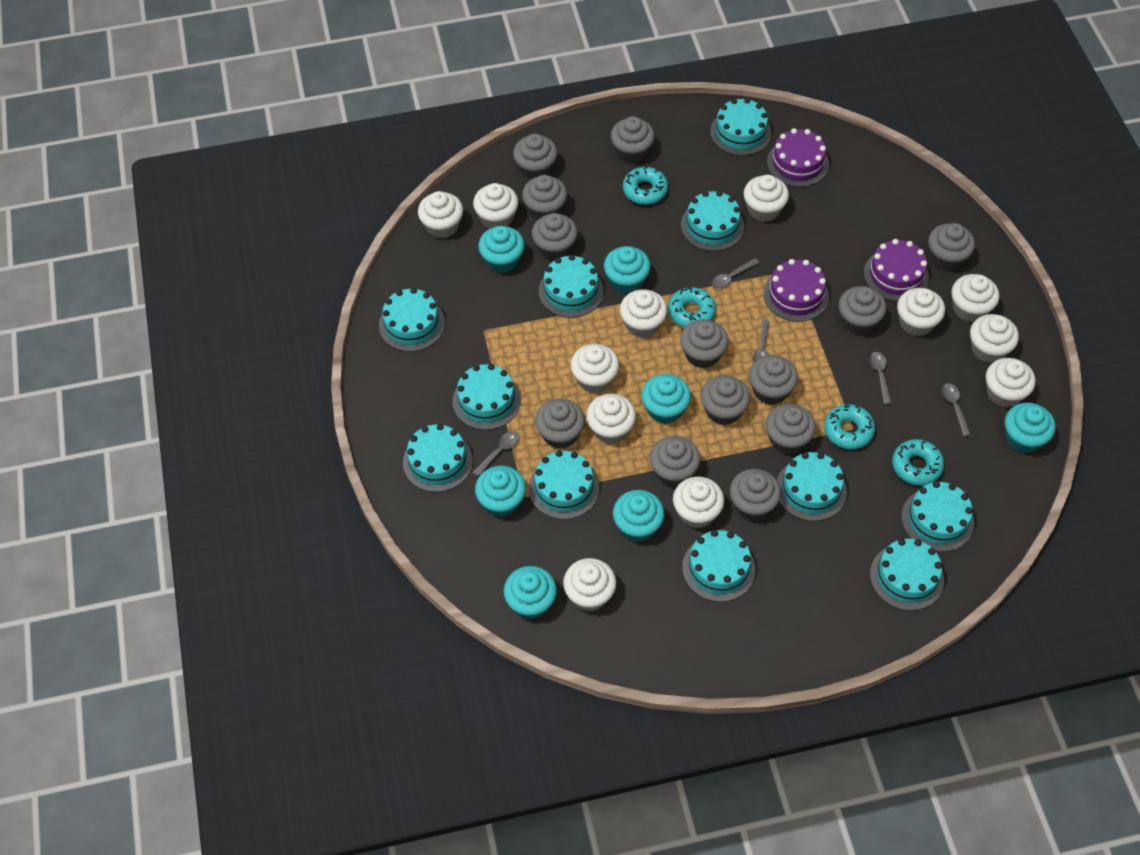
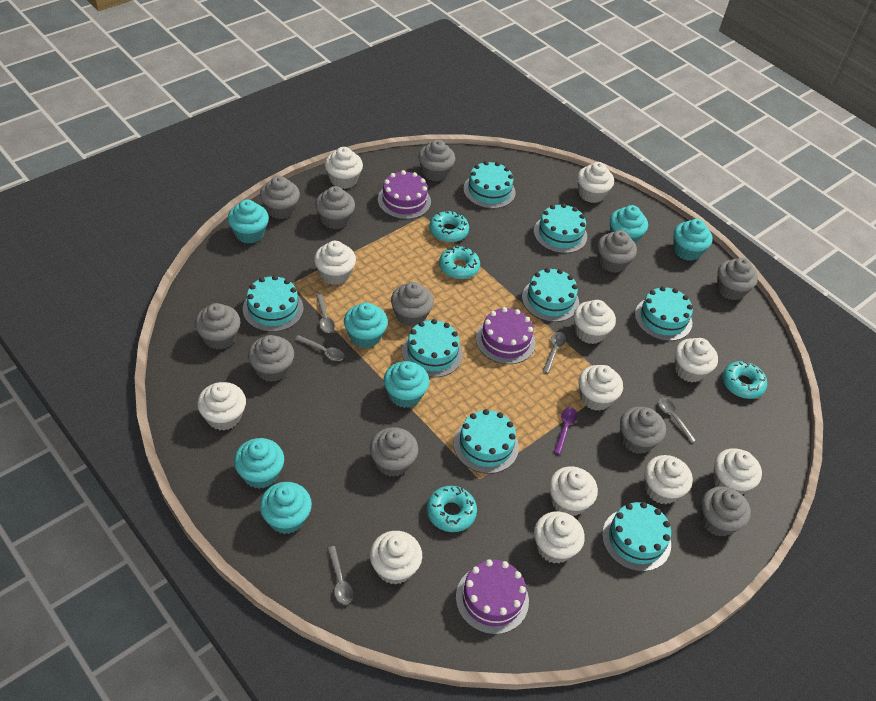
grey cupcake: [513,134,558,179] [522,175,567,220] [532,213,578,260] [535,399,585,449] [611,116,655,163] [650,436,700,487] [680,319,729,368] [701,375,750,425] [730,469,781,520] [749,355,798,405] [766,404,816,454] [839,286,886,335] [928,223,975,271] = 13 -> [195,303,241,349] [248,335,294,382] [260,176,300,219] [315,186,355,229] [370,427,418,477] [391,282,434,327] [418,140,455,181] [597,230,637,273] [620,407,666,454] [701,486,751,537] [717,258,758,300] = 11
purple spoon: none = 0 -> [554,407,577,455] = 1
turquoise cake: [379,288,445,352] [403,424,473,492] [453,364,521,430] [529,450,600,519] [539,255,604,318] [681,191,744,251] [682,530,755,602] [710,98,771,156] [777,452,847,521] [870,539,944,611] [902,481,974,552] = 11 -> [243,275,303,332] [402,319,463,378] [453,409,519,474] [463,161,516,209] [522,268,579,322] [534,203,587,253] [602,502,671,572] [635,286,693,341] = 8

